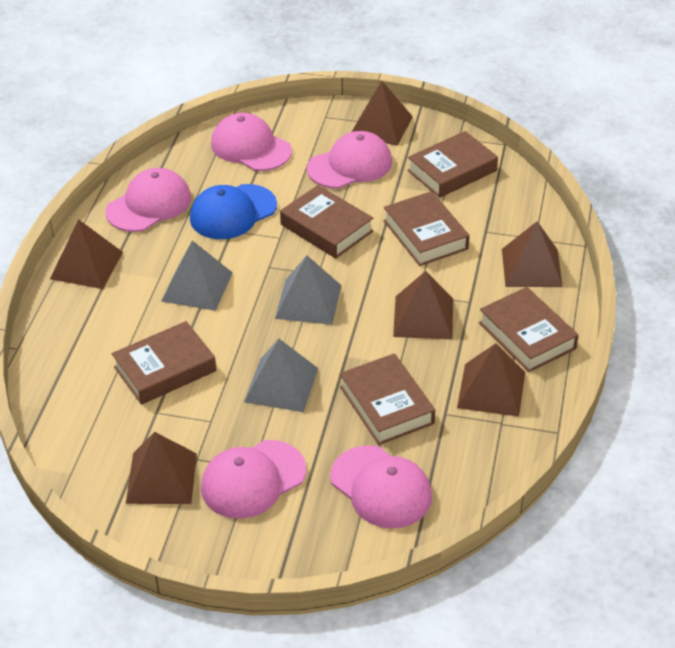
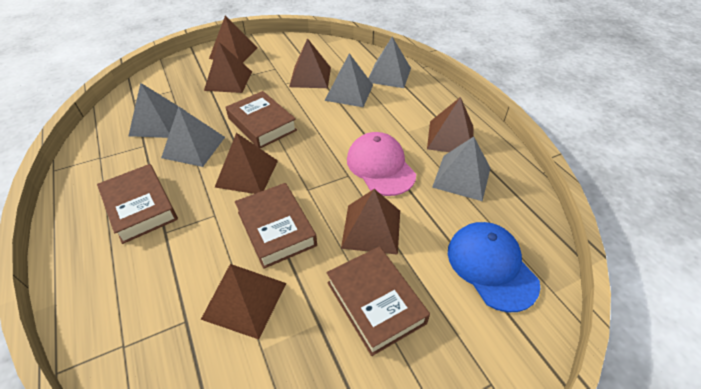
brown book: [112,321,216,405] [280,185,373,258] [340,353,435,445] [383,191,469,266] [407,131,498,198] [479,287,579,372] = 6 -> [97,164,178,244] [226,91,297,148] [235,183,317,269] [326,246,430,356] = 4
brown pyramid: [50,219,123,289] [126,432,197,504] [352,81,413,146] [393,271,453,340] [457,343,525,417] [502,222,563,287] = 6 -> [201,264,287,339] [204,42,252,93] [209,16,257,63] [215,133,278,194] [289,38,331,88] [341,189,400,255] [427,97,474,152] = 7
grey pyramid: [161,241,233,311] [244,339,318,412] [275,255,341,325] = 3 -> [128,83,184,138] [161,107,225,167] [324,53,373,107] [368,37,411,88] [432,137,490,201] = 5
pink cap: [106,168,191,232] [201,440,306,519] [211,113,292,171] [307,131,392,189] [330,445,432,529] = 5 -> [347,132,416,196] = 1

